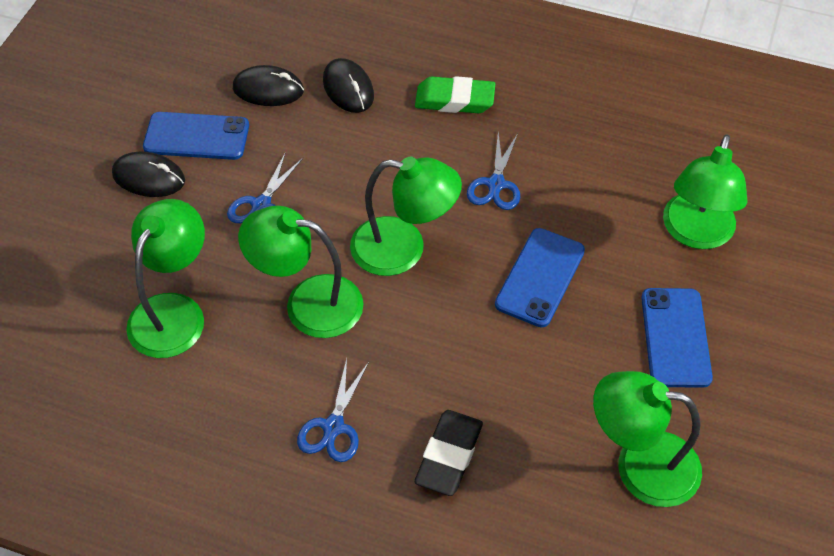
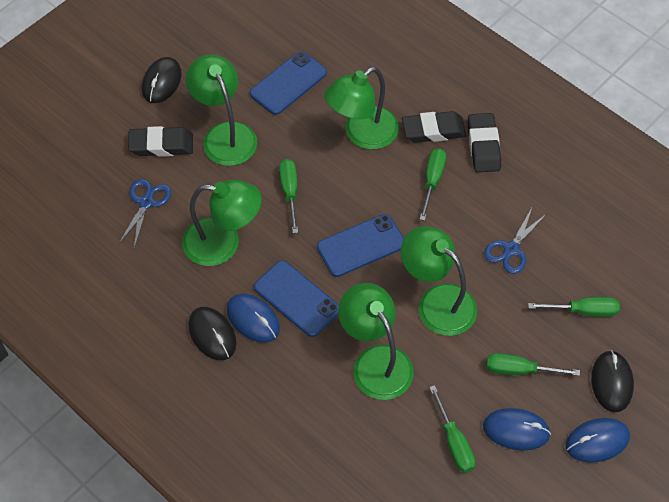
black eraser: [415,410,483,496] = 1 -> [128,126,193,157] [402,111,467,143] [468,113,501,172] = 3
blue mouse: none = 0 -> [227,294,280,343] [483,408,551,450] [565,418,630,463] = 3
blue scissors: [227,154,303,223] [297,359,369,462] [467,133,520,210] = 3 -> [118,179,171,248] [484,208,546,274] = 2
green eraser: [415,76,495,113] = 1 -> none = 0
green screwdriver: none = 0 -> [279,159,298,233] [420,148,446,221] [429,385,475,473] [486,353,580,376] [528,297,620,317] = 5

